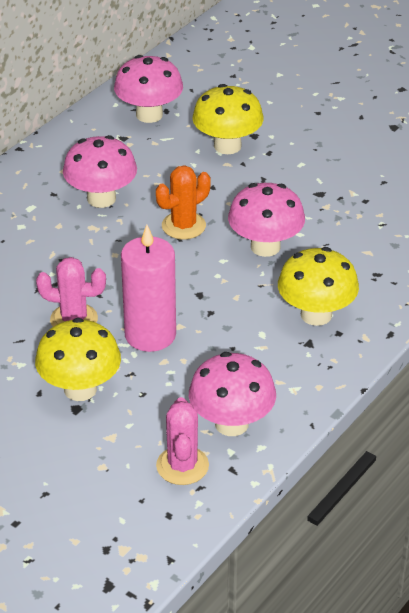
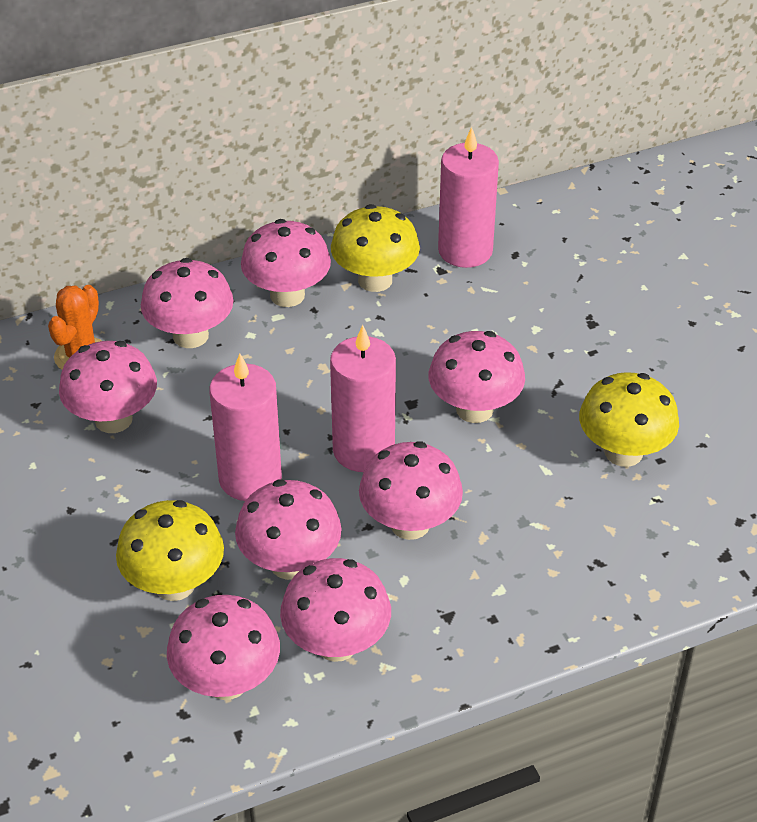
pink cactus: [36,257,106,327] [156,397,209,485] = 2 -> none = 0
pink candle: [121,225,176,352] = 1 -> [209,353,282,501] [330,325,396,472] [438,127,499,268] = 3
pink mushroom: [63,135,137,208] [114,55,183,123] [189,352,276,436] [228,183,305,257] = 4 -> [59,341,157,433] [141,258,234,348] [167,595,280,700] [235,479,342,580] [241,219,331,307] [280,558,391,662] [359,441,463,540] [428,331,525,423] = 8

